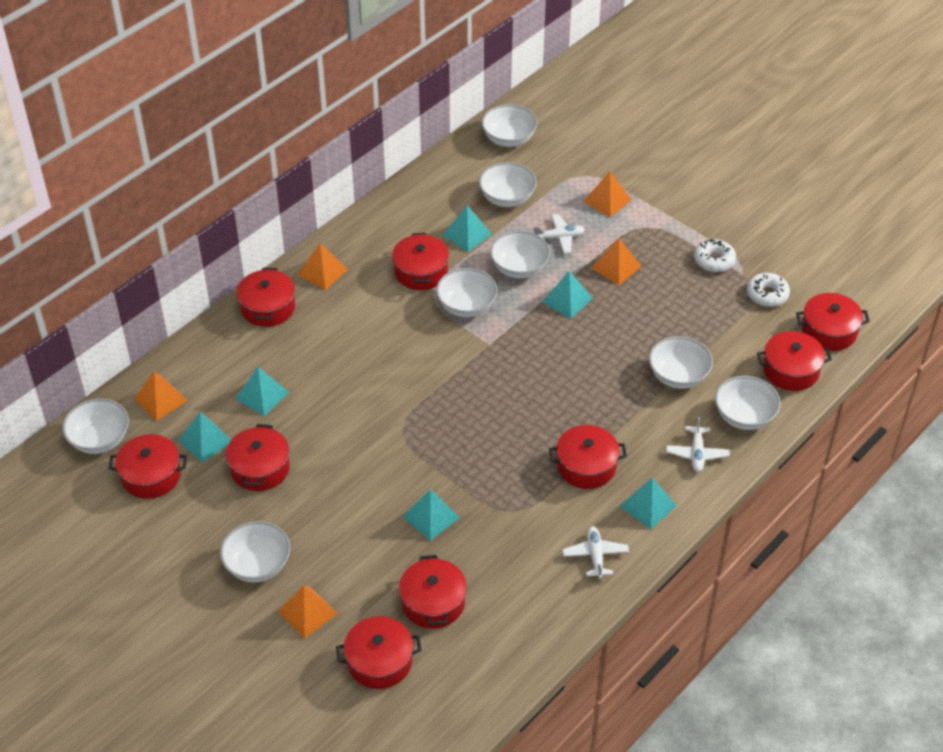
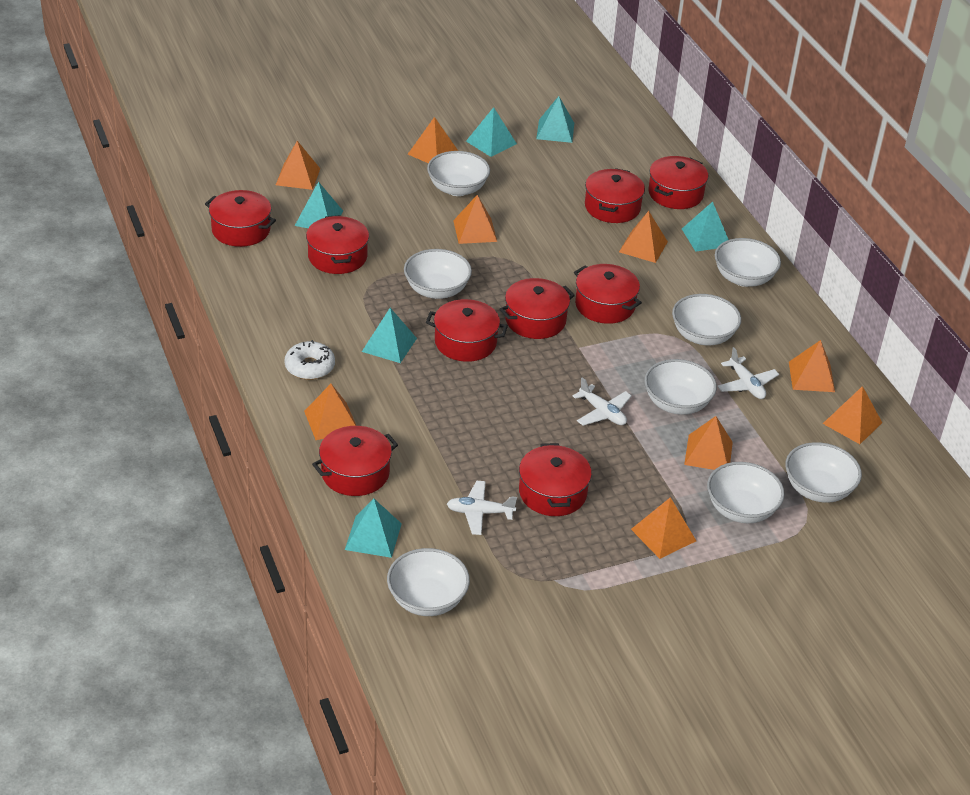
orange pyramid: [134,371,188,421] [278,585,338,638] [298,243,348,290] [583,172,632,217] [592,238,641,285] = 5 -> [276,141,320,190] [304,384,356,440] [408,117,458,163] [453,195,497,244] [619,211,668,263] [631,497,696,559] [684,416,733,470] [789,340,835,392] [823,386,882,444] = 9
white donut: [694,239,736,272] [747,273,790,307] = 2 -> [285,340,335,380] = 1

